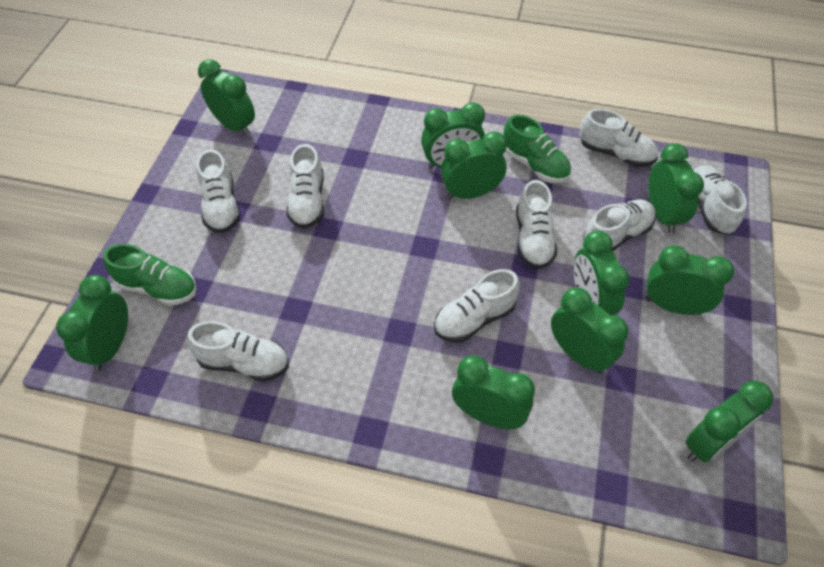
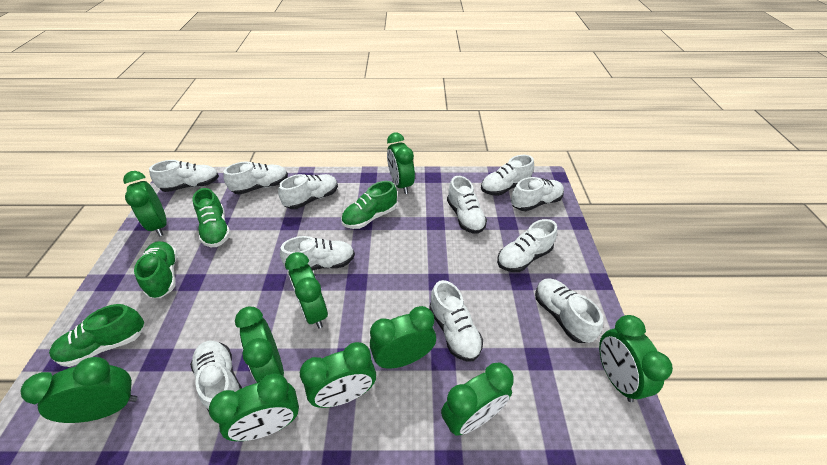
green shoe: [103,244,197,306] [503,115,571,183] = 2 -> [49,304,144,367] [134,241,177,298] [193,188,231,247] [341,181,397,229] = 4
white shoe: [187,321,289,382] [197,149,241,233] [286,144,324,229] [434,269,520,343] [516,180,557,269] [579,109,658,167] [583,200,656,251] [694,165,747,235] = 8 -> [149,160,219,192] [190,341,242,412] [223,162,288,195] [278,174,338,209] [280,236,355,271] [429,280,483,361] [447,176,487,234] [481,155,534,196] [497,219,557,272] [511,177,564,211] [535,278,603,343] = 11

